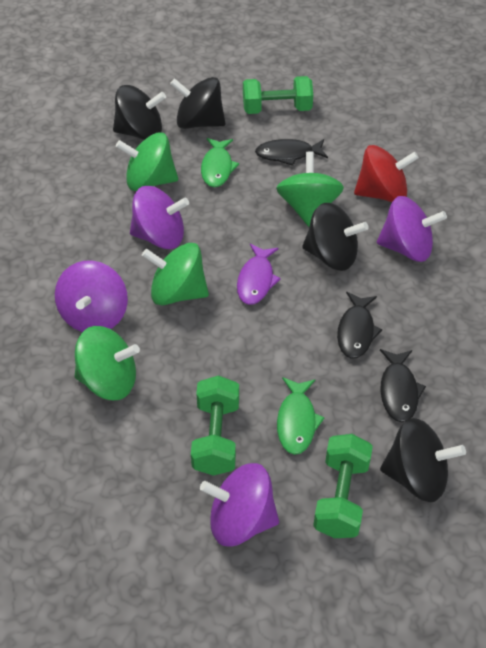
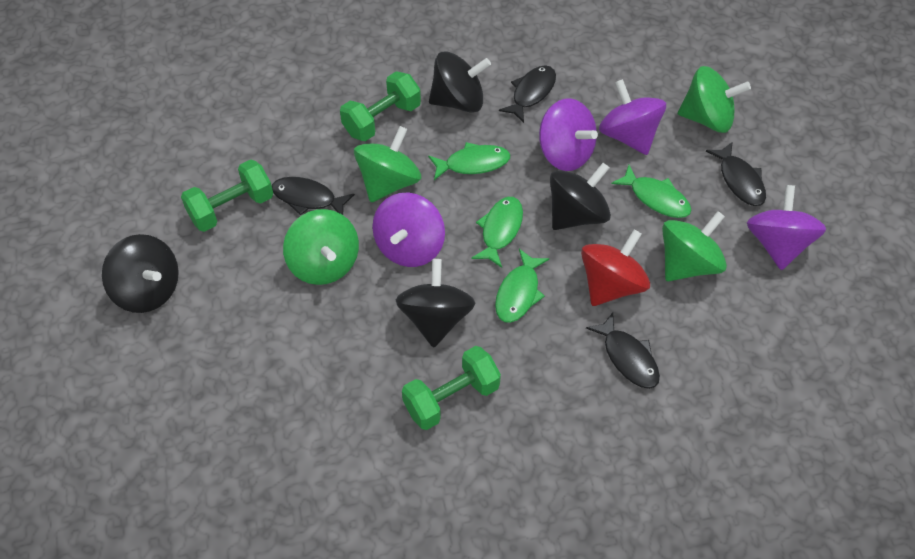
black fish: [255,139,328,166] [337,292,382,359] [380,349,426,422] = 3 -> [272,177,355,215] [499,65,556,123] [586,313,660,389] [706,142,766,206] = 4
green fish: [201,138,239,187] [277,377,324,455] = 2 -> [428,142,511,180] [471,197,523,268] [495,249,549,323] [611,165,691,218] = 4
purple fish: [237,243,281,305] = 1 -> none = 0

